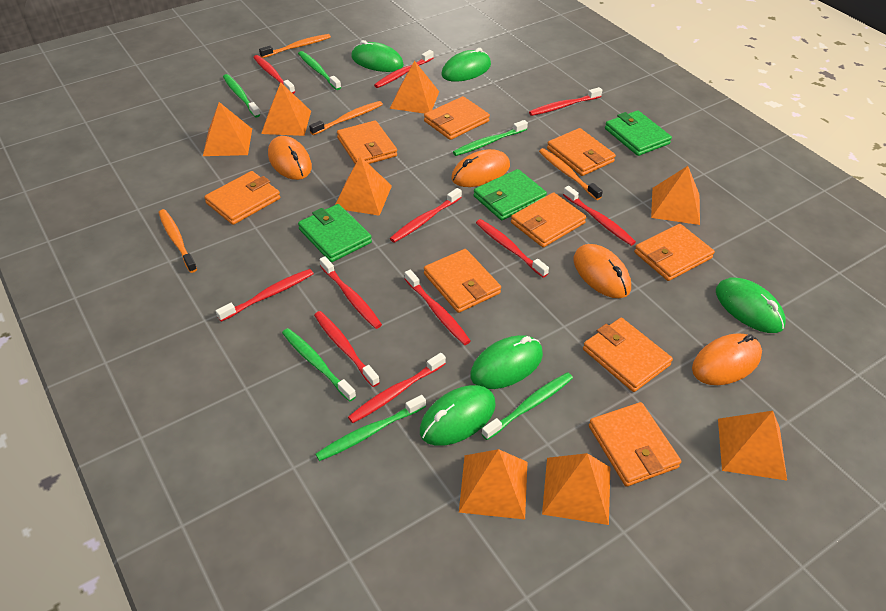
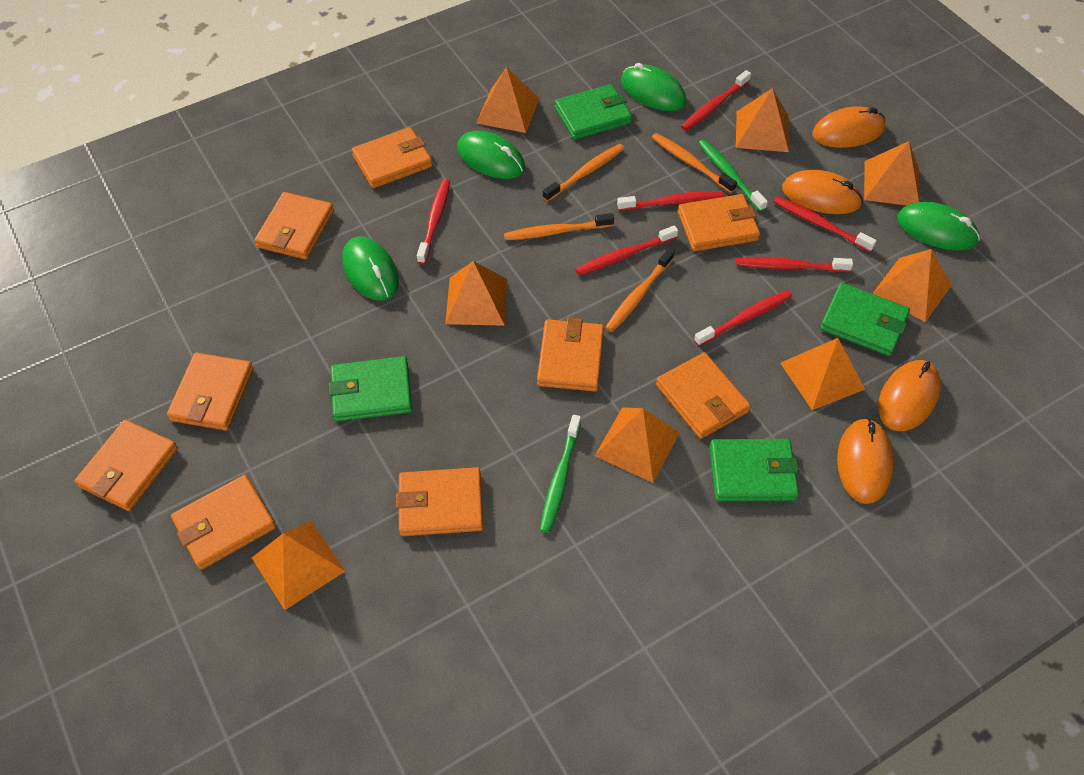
green mouse: [351,40,404,72] [420,385,496,446] [441,48,491,82] [470,335,543,389] [716,278,786,333] = 5 -> [343,236,399,301] [457,131,525,179] [621,63,686,111] [897,202,980,251] = 4
green toothbrush: [223,74,260,117] [282,328,356,401] [298,51,341,90] [316,395,426,461] [453,120,528,156] [482,372,573,440] = 6 -> [540,415,581,533] [698,140,768,212] = 2
green wallet: [298,204,372,262] [473,169,547,220] [605,110,672,156] = 3 -> [329,356,412,422] [555,84,632,140] [710,439,799,501] [820,283,910,356] = 4
red toothbrush: [216,269,314,322] [253,55,295,94] [314,311,380,387] [319,256,382,329] [348,353,446,423] [374,50,434,88] [390,188,462,243] [405,270,471,345] [476,219,549,278] [529,87,602,116] [563,186,636,246] = 11 -> [417,179,450,264] [575,225,678,275] [617,191,725,211] [681,70,751,131] [694,290,792,346] [736,257,853,272] [773,196,877,252] = 7

